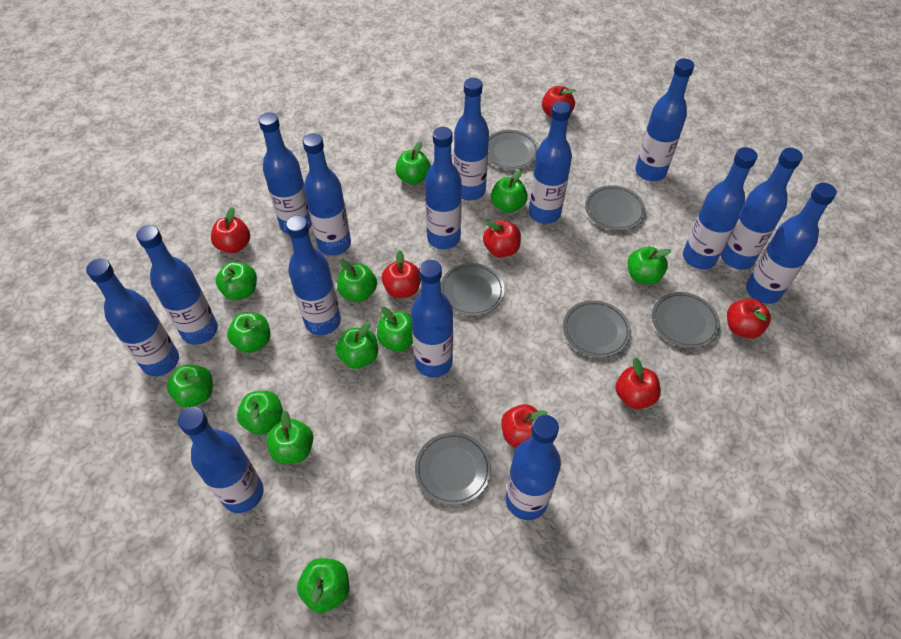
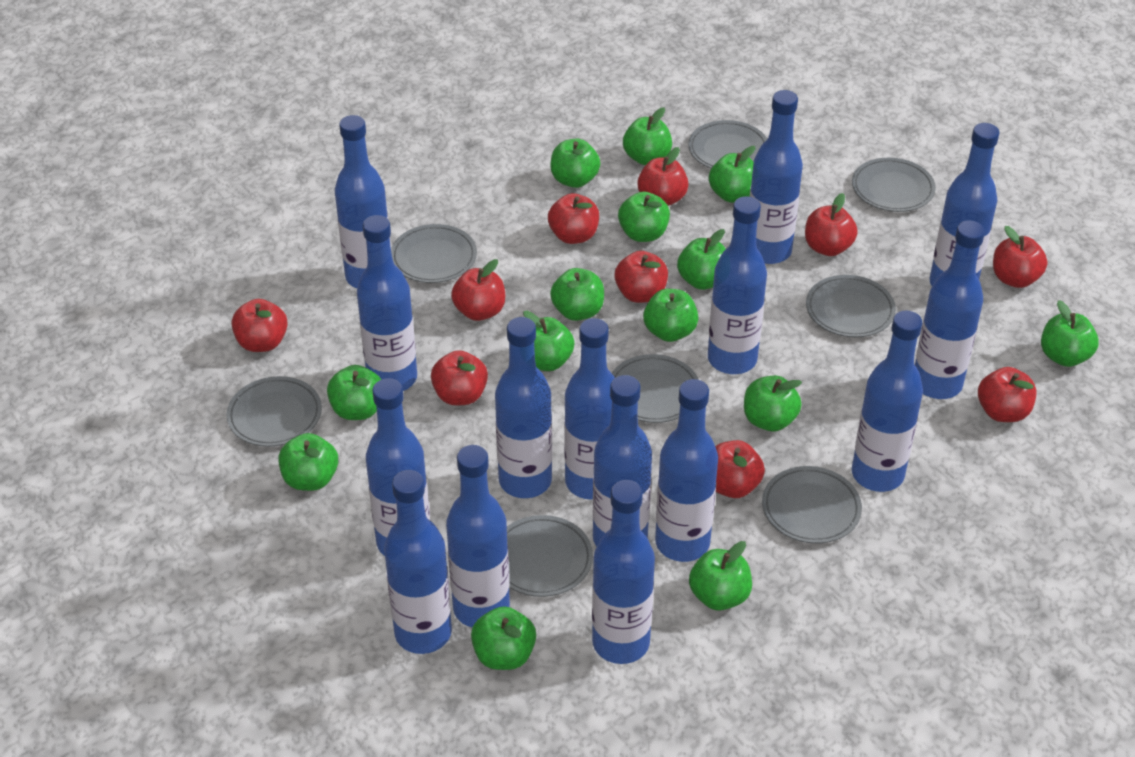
green apple: [167,365,213,407] [216,262,257,300] [227,312,271,353] [237,391,283,435] [266,411,314,464] [297,558,349,613] [336,322,378,369] [337,259,377,302] [377,306,413,352] [396,141,431,185] [491,170,528,213] [627,247,671,285] = 12 -> [278,433,338,491] [327,365,381,420] [471,606,536,670] [523,311,575,371] [550,139,600,188] [550,268,604,321] [618,191,670,242] [623,107,672,165] [643,289,698,342] [677,229,726,290] [689,541,752,611] [709,146,755,203] [744,376,802,431] [1041,300,1099,367] = 14
grey plate: [415,432,491,505] [441,263,505,316] [488,130,539,170] [563,300,631,357] [585,185,646,230] [652,292,720,348] = 6 -> [226,376,322,447] [391,224,477,283] [507,515,593,597] [612,354,699,423] [688,120,767,168] [762,466,862,544] [806,275,896,337] [852,158,936,212] = 8
red apple: [211,207,250,253] [382,250,421,298] [483,220,521,257] [502,404,548,448] [542,86,576,117] [615,357,661,409] [727,298,771,339] = 7 -> [231,299,288,352] [431,350,488,405] [451,259,505,321] [548,193,599,244] [615,251,668,303] [637,147,688,206] [715,440,765,498] [805,193,858,256] [978,367,1037,422] [993,226,1047,288] = 10

